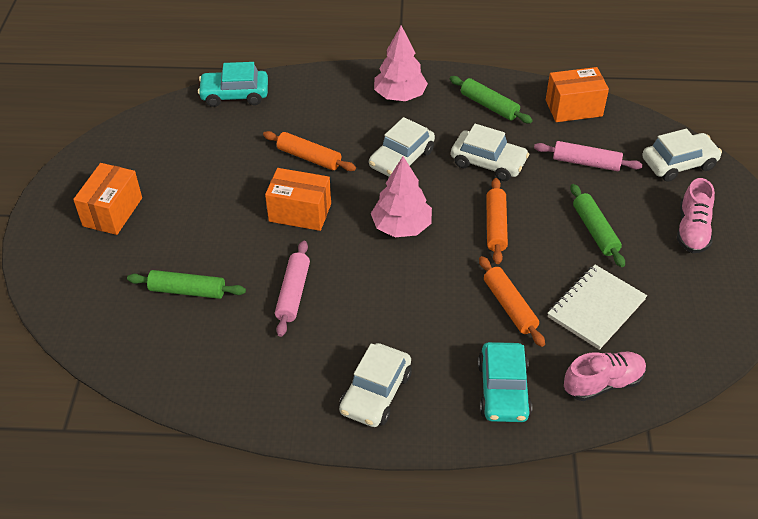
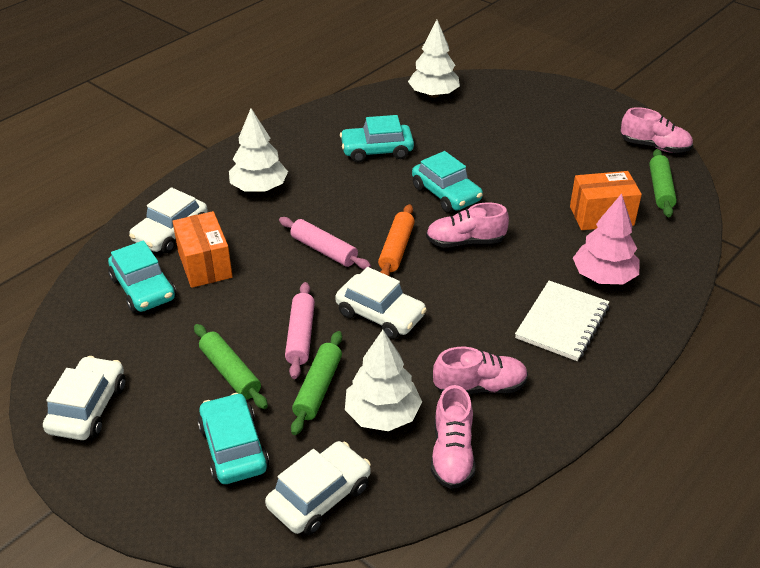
orange box: [73,163,142,235] [265,168,331,231] [546,67,609,122] = 3 -> [172,211,233,288] [570,171,642,230] = 2
orange rolling pin: [263,131,356,171] [479,256,545,347] [486,178,508,264] = 3 -> [378,204,415,276] = 1
pink shoe: [564,352,646,401] [677,178,715,253] = 2 -> [426,203,509,248] [431,385,475,489] [433,347,528,394] [621,107,693,153] = 4
pink tree: [371,156,432,237] [374,25,428,101] = 2 -> [573,193,640,284] = 1
turquoise car: [198,62,268,107] [478,342,532,422] = 2 -> [108,241,176,313] [198,393,269,484] [340,115,414,162] [412,151,483,213] = 4
white tree: none = 0 -> [229,108,288,192] [345,330,422,431] [408,20,460,98] = 3

